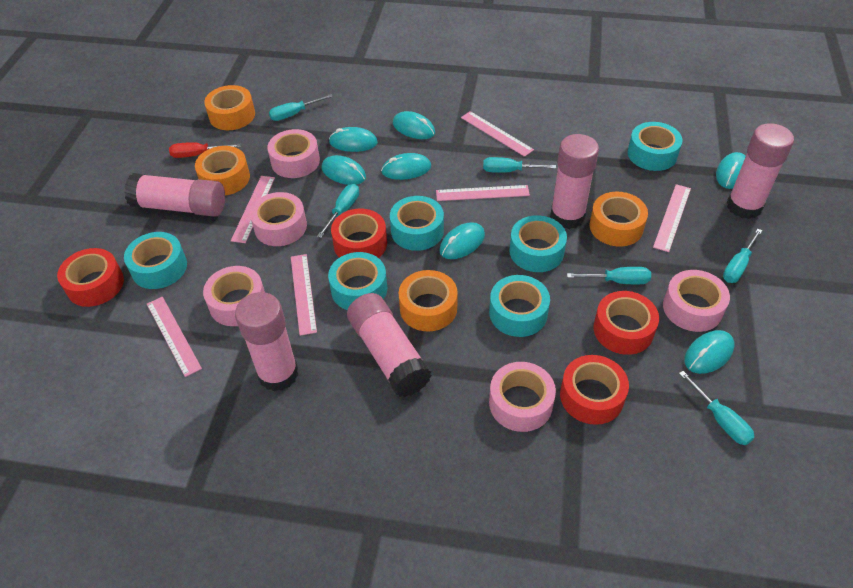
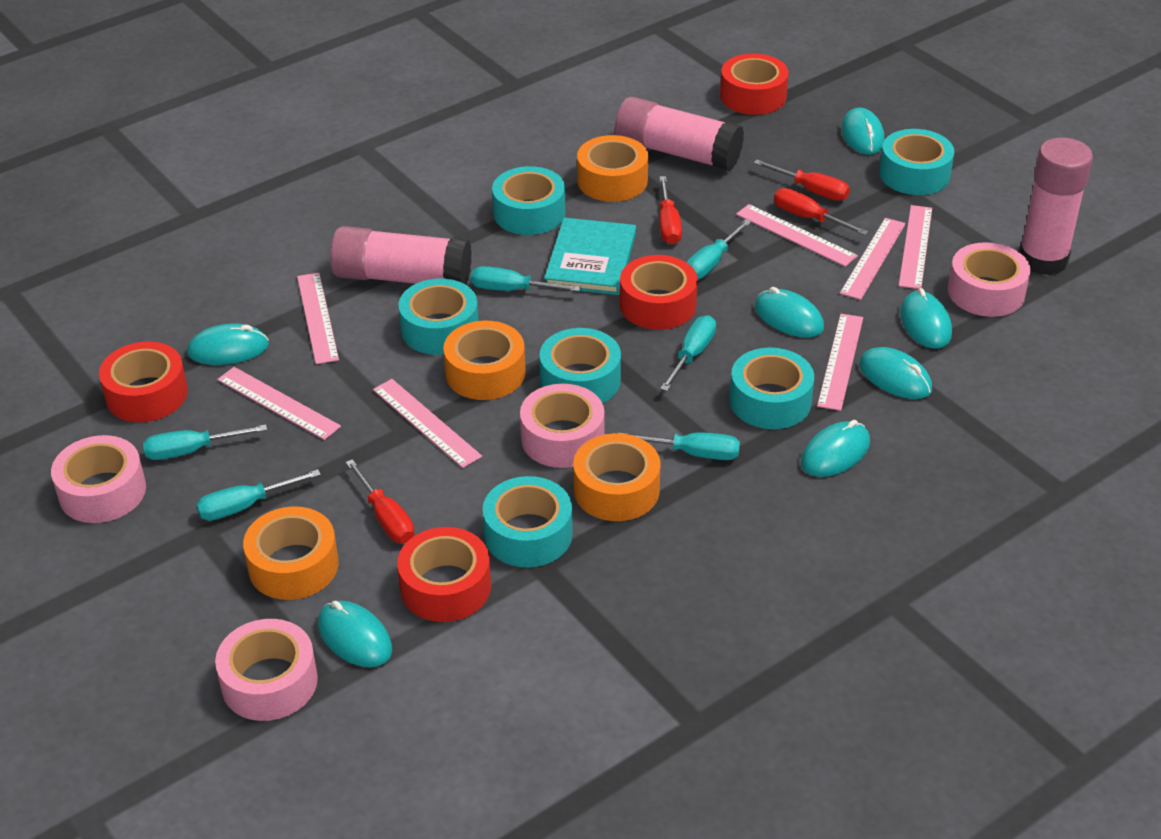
pink glue stick: [124,173,225,217] [235,292,298,391] [347,293,432,397] [550,134,599,229] [727,123,794,219] = 5 -> [330,226,472,285] [615,97,744,171] [1019,138,1093,275] = 3
pink ruler: [147,297,202,377] [231,176,275,243] [291,254,317,336] [436,185,530,201] [461,111,534,157] [653,184,691,252] = 6 -> [217,367,341,440] [297,273,339,364] [373,379,482,468] [736,204,858,267] [817,314,863,411] [840,218,906,300] [899,205,932,289] = 7
pink tape: [203,266,265,326] [250,192,307,246] [267,129,320,178] [489,362,556,432] [663,270,730,332] = 5 -> [51,435,146,523] [215,619,318,721] [520,384,604,468] [948,242,1031,317] = 4
red screwdriver: [169,142,241,158] = 1 -> [345,459,414,543] [659,176,682,245] [754,160,850,201] [774,188,868,235] = 4
turquoise book: none = 0 -> [544,218,636,295] = 1

